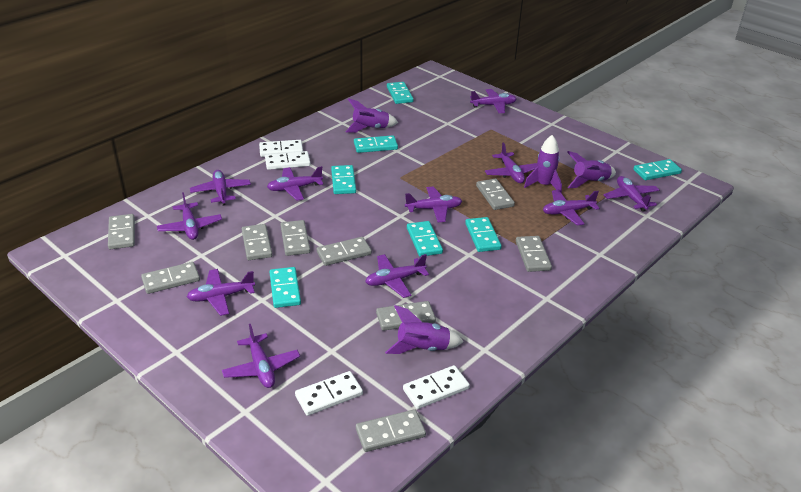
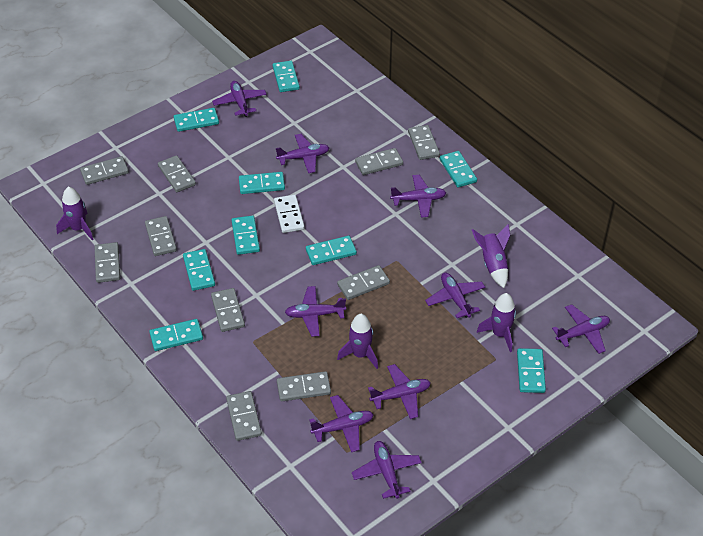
grey domino: [108,214,135,249] [141,262,200,294] [242,224,272,260] [280,220,310,256] [317,237,372,266] [356,409,426,452] [376,301,436,331] [476,178,515,210] [516,236,552,272] = 9 -> [80,156,129,185] [95,242,120,283] [145,216,177,256] [158,155,196,192] [211,288,245,332] [226,391,262,441] [277,371,331,401] [337,265,390,300] [355,148,403,175] [408,125,440,160] = 10
purple plane: [157,192,222,240] [187,269,255,316] [190,170,251,205] [222,324,300,388] [267,166,323,201] [365,254,429,298] [405,187,462,222] [470,89,516,113] [485,142,537,183] [543,190,600,226] [604,176,659,212] = 11 -> [212,81,267,117] [276,134,329,173] [285,286,346,337] [309,395,374,452] [352,441,422,499] [368,364,431,419] [390,175,446,218] [425,273,485,318] [552,304,610,354] = 9
turquoise domino: [269,267,301,308] [331,165,356,194] [354,135,398,153] [387,82,414,104] [407,221,443,256] [465,217,502,252] [633,159,682,180] = 7 -> [149,319,203,351] [174,108,219,132] [183,249,215,291] [232,216,260,255] [239,172,285,194] [273,61,300,92] [306,236,357,265] [440,151,477,187] [517,348,546,393] = 9
white domino: [259,140,303,157] [265,151,310,170] [295,371,363,416] [403,365,470,409] = 4 -> [274,195,305,233] = 1

